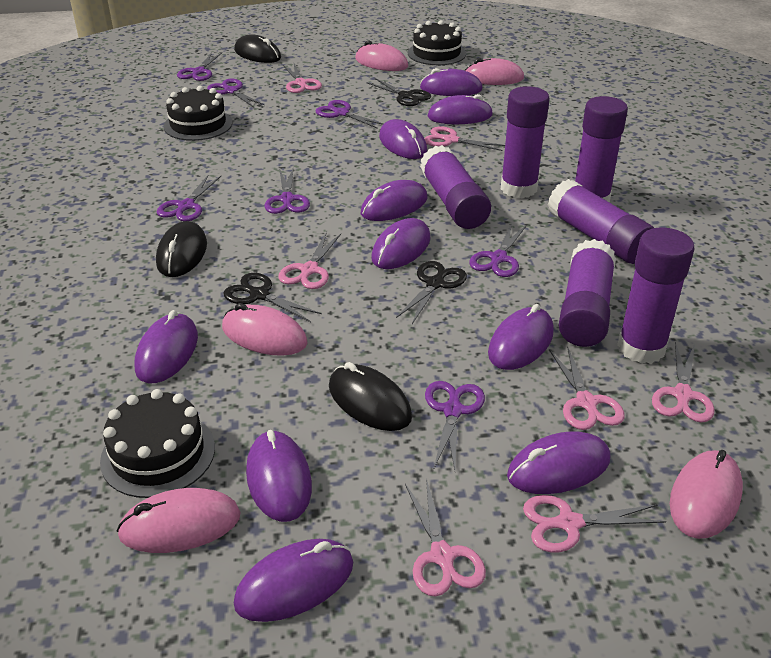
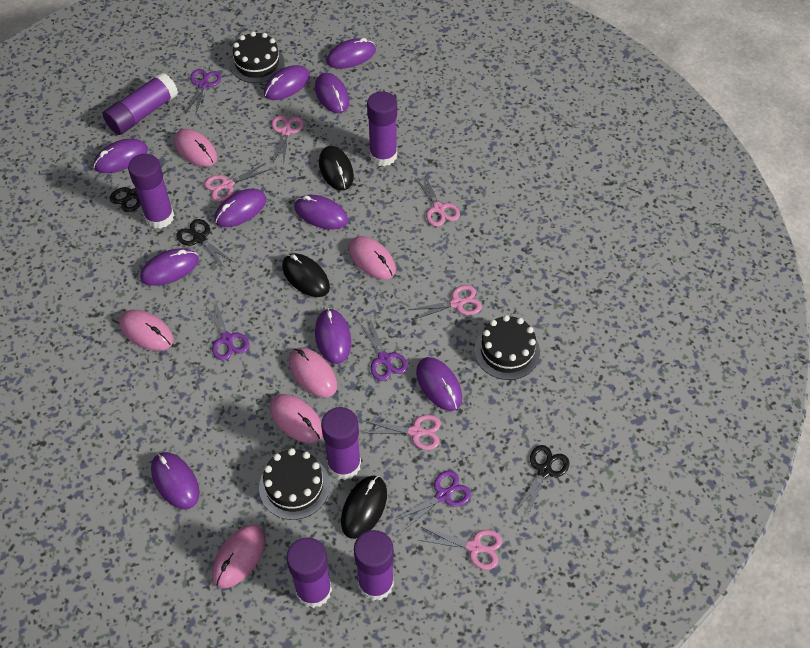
pink mouse: [117,488,241,553] [222,303,308,356] [355,41,408,71] [465,58,524,85] [670,450,743,539] = 5 -> [119,310,173,351] [174,129,217,167] [212,524,265,588] [270,394,323,443] [289,348,337,398] [348,236,396,279] = 6
pink scissors: [278,232,341,289] [283,64,322,93] [405,479,486,597] [424,127,505,151] [523,495,666,553] [549,346,625,430] [652,342,715,423] = 7 -> [204,163,271,201] [272,115,304,164] [363,415,441,450] [408,285,482,320] [415,175,460,227] [419,527,502,570] = 6
purple scissors: [157,174,221,221] [177,53,222,81] [207,79,265,107] [264,167,310,214] [315,100,383,129] [425,381,485,470] [469,223,527,277] = 7 -> [185,69,222,116] [204,300,249,360] [358,319,408,381] [394,470,471,531] = 4

